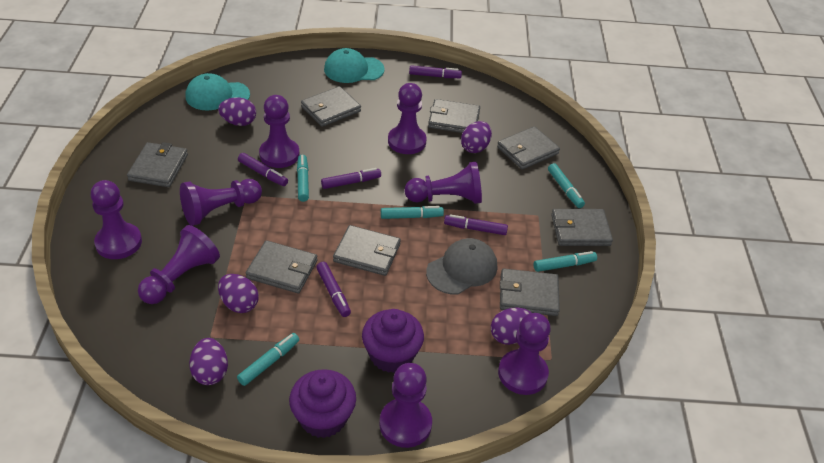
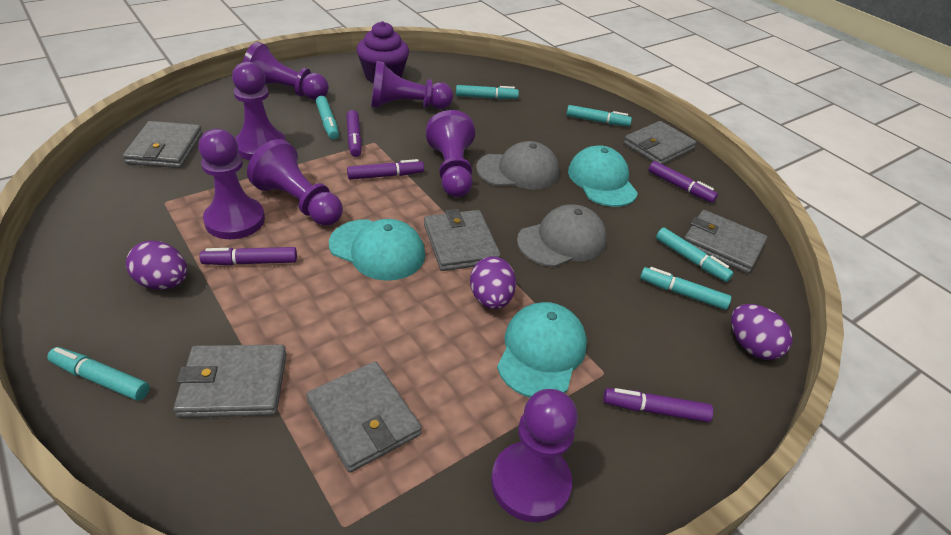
grey cap: [426,238,497,295] = 1 -> [476,141,559,190] [517,204,607,267] = 2
grey wallet: [127,142,188,187] [246,240,318,294] [301,86,361,127] [333,225,401,276] [428,99,480,133] [497,126,560,170] [500,268,560,316] [551,209,613,246] = 8 -> [123,121,203,168] [173,345,287,418] [306,361,422,472] [424,209,501,271] [624,121,697,165] [684,210,767,273] = 6
purple cupcake: [289,369,356,438] [362,309,424,373] = 2 -> [357,21,409,83] = 1
purple egg: [189,338,228,385] [218,97,256,126] [218,274,259,313] [461,121,492,153] [491,308,531,345] = 5 -> [126,241,187,290] [470,256,516,309] [731,304,793,360] = 3
purple pawn: [91,180,142,259] [138,225,220,304] [180,179,262,226] [259,95,299,168] [380,363,432,448] [388,83,427,154] [404,162,482,204] [498,313,551,395] = 8 -> [198,129,265,239] [232,61,286,160] [243,42,329,100] [247,139,343,226] [371,61,453,109] [426,110,475,197] [491,389,578,522] = 7
turquoise cap: [186,73,250,111] [324,48,385,83] = 2 -> [329,219,425,281] [497,302,587,398] [568,145,638,207] = 3
turquoise marker: [237,333,299,386] [297,155,309,202] [381,206,444,219] [534,251,597,272] [548,163,585,208] = 5 -> [47,347,150,400] [316,96,339,140] [456,85,519,99] [566,105,632,126] [640,267,731,310] [656,228,734,282] = 6

